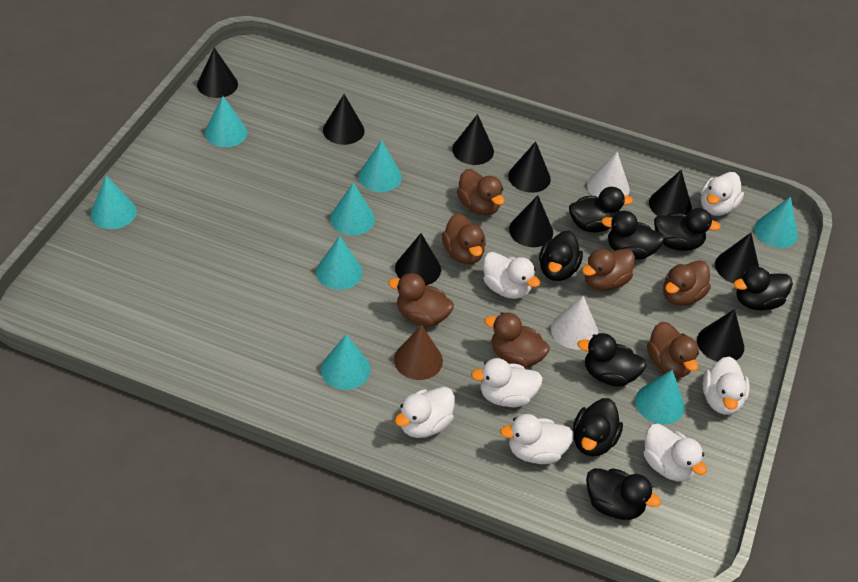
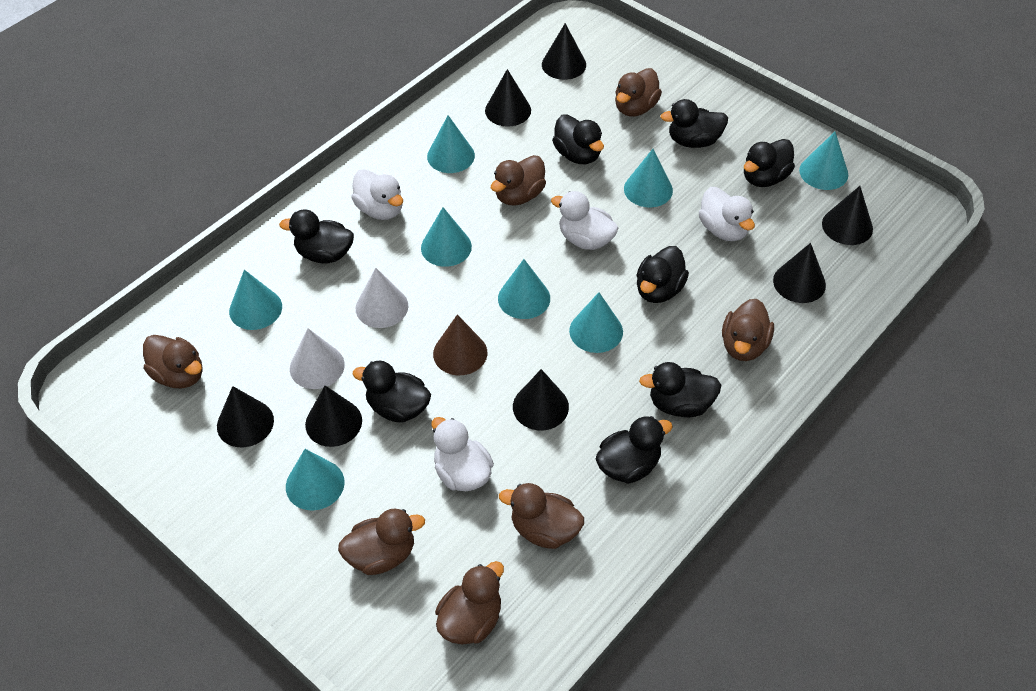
black cone: [197,48,238,98] [323,94,365,145] [395,233,441,286] [452,114,494,165] [508,141,551,193] [509,195,553,247] [649,170,692,216] [697,309,744,362] [715,233,759,283] = 9 -> [217,386,274,447] [305,385,362,447] [485,69,531,127] [513,369,569,430] [542,23,586,80] [773,243,826,303] [822,186,873,245] = 7
white duck: [395,387,455,438] [471,358,543,407] [483,252,540,299] [500,414,574,464] [644,424,707,482] [701,172,744,216] [703,356,750,415] = 7 -> [351,169,403,220] [431,417,494,491] [551,191,618,250] [699,187,755,241] = 4

